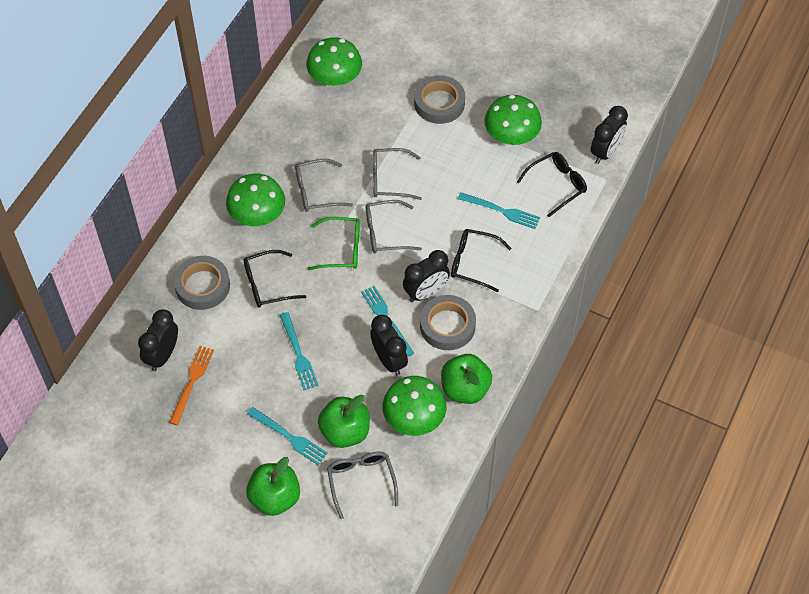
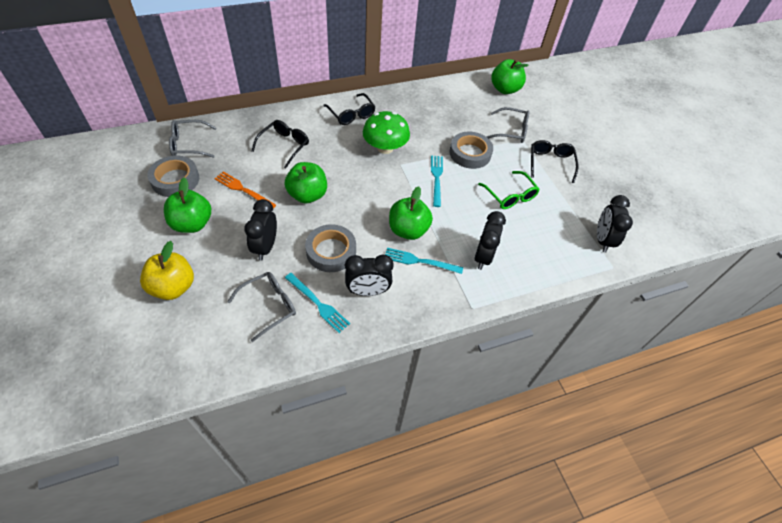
green apple: [246,457,300,516] [318,395,370,448] [441,354,492,404] = 3 -> [164,178,211,233] [285,162,327,203] [389,187,433,240] [491,59,529,94] = 4
green mushroom: [226,174,285,226] [306,37,362,86] [382,376,446,436] [484,95,542,145] = 4 -> [363,111,410,154] = 1
grey glasses: [295,159,353,212] [327,452,398,519] [366,200,422,253] [373,148,422,200] = 4 -> [169,120,216,158] [227,272,296,342] [486,107,529,143] = 3
turquoise fork: [247,407,328,465] [280,312,319,390] [361,286,414,357] [458,192,540,229] = 4 -> [285,273,350,333] [385,248,463,274] [431,156,443,207] = 3
yellow apple: none = 0 -> [140,241,194,300] = 1

